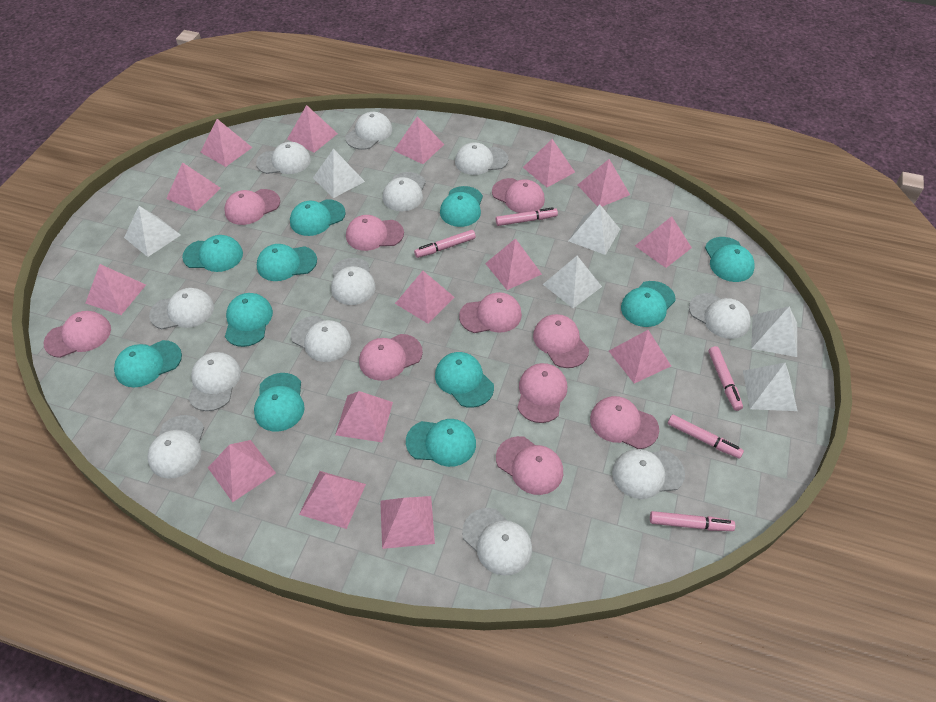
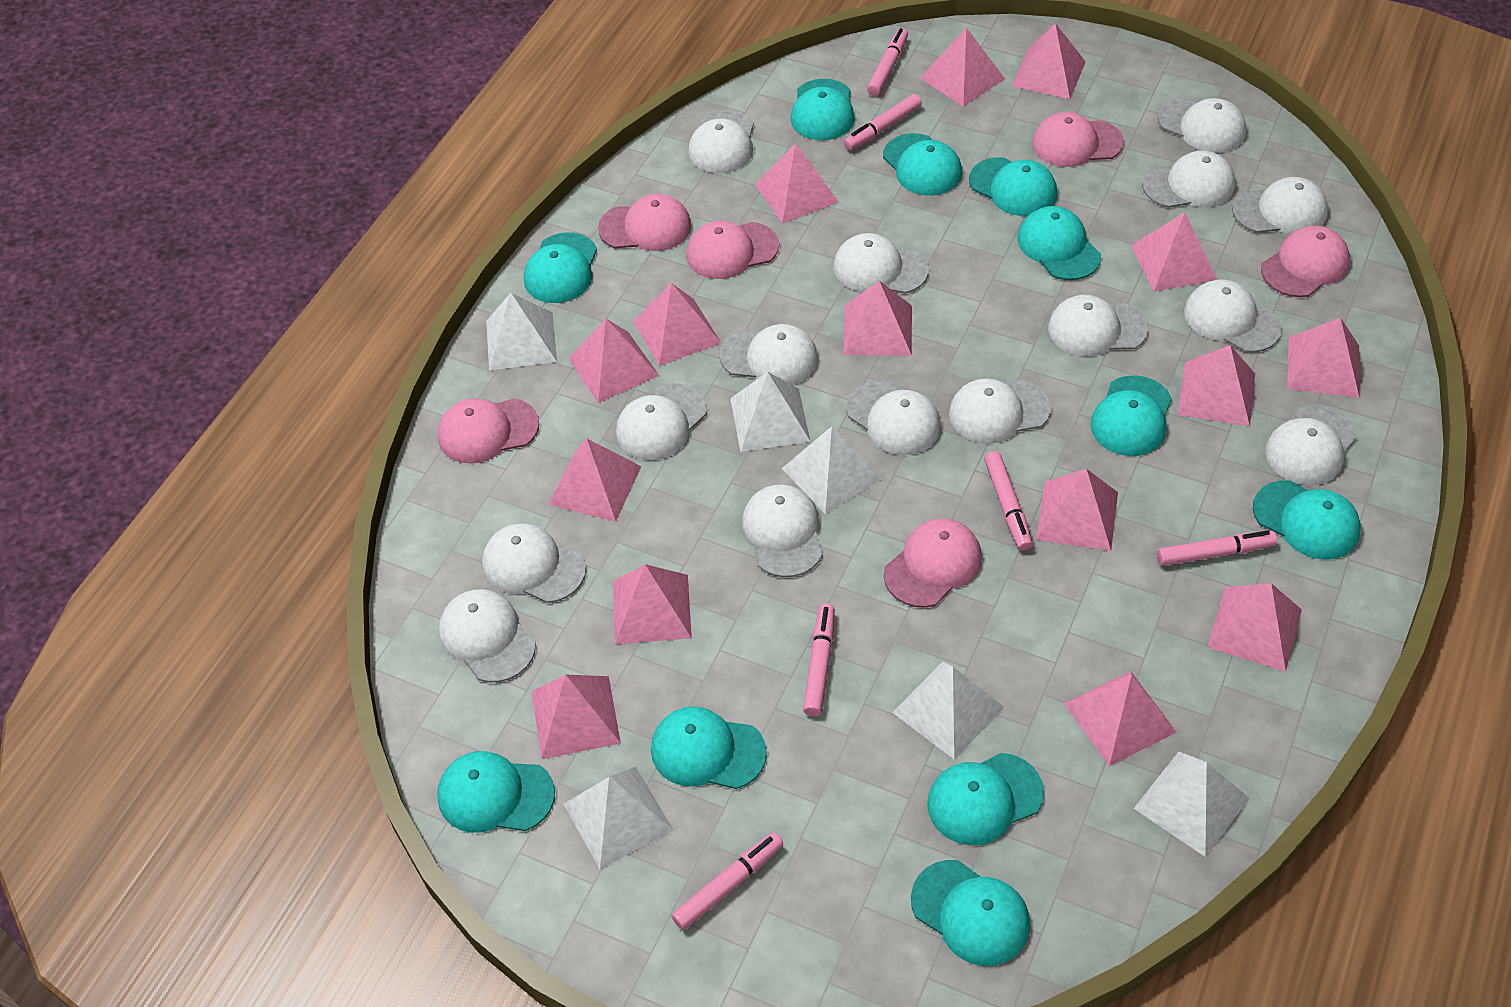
pink cap: [44,311,111,358] [224,189,280,225] [346,215,404,251] [359,334,423,381] [459,292,522,333] [492,178,545,213] [496,436,563,495] [517,363,567,423] [533,314,589,368] [590,396,659,449] = 10 -> [438,398,539,463] [598,194,691,251] [686,221,779,279] [884,518,982,608] [1032,112,1124,167] [1261,225,1350,297] = 6
pink marker: [414,230,476,258] [496,207,558,226] [650,511,735,531] [668,415,744,459] [709,346,743,411] = 5 -> [672,832,783,930] [803,604,835,716] [844,94,922,150] [867,28,908,96] [984,451,1033,551] [1157,530,1277,566] = 6
white cap: [148,415,204,479] [149,288,214,329] [188,352,241,411] [256,142,311,174] [291,316,351,362] [331,258,376,305] [345,112,392,150] [383,172,426,211] [455,142,508,175] [462,508,532,576] [612,449,685,499] [689,293,751,339] = 12 -> [439,589,535,682] [482,523,586,603] [616,383,707,460] [688,110,754,173] [719,324,818,385] [742,484,823,577] [833,233,929,294] [846,380,941,455] [949,378,1051,444] [1048,295,1148,357] [1142,151,1236,208] [1157,97,1246,153] [1184,280,1282,352] [1232,177,1328,234] [1265,405,1357,485] = 15

